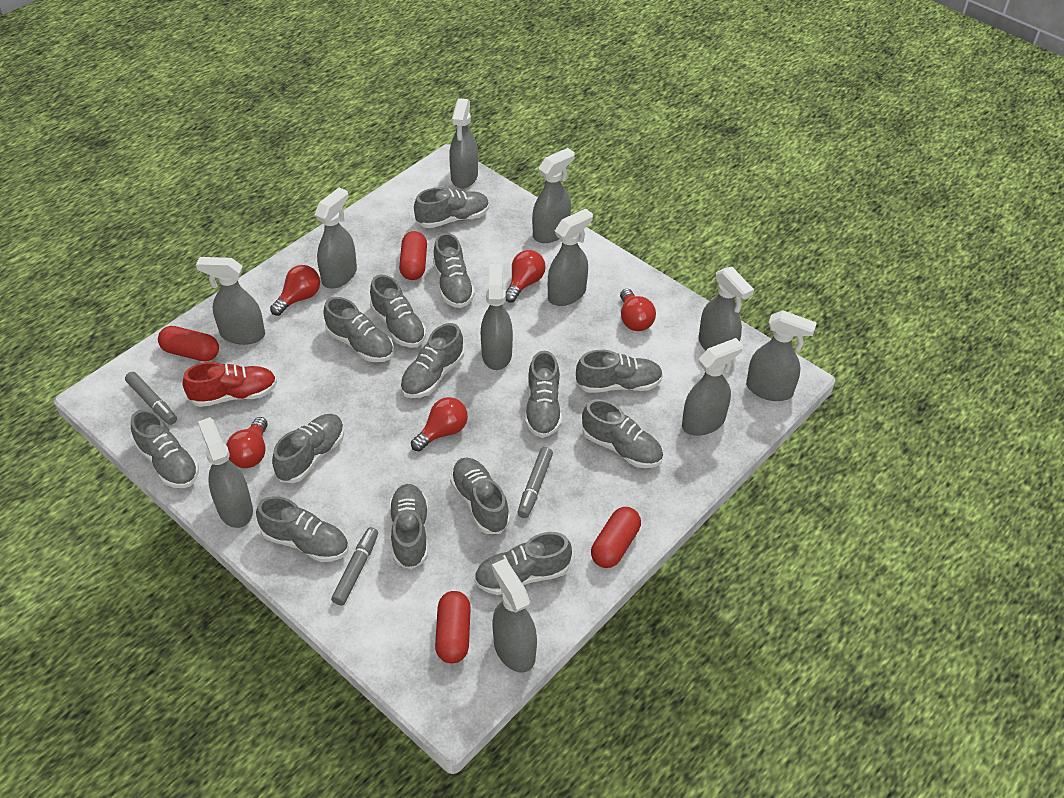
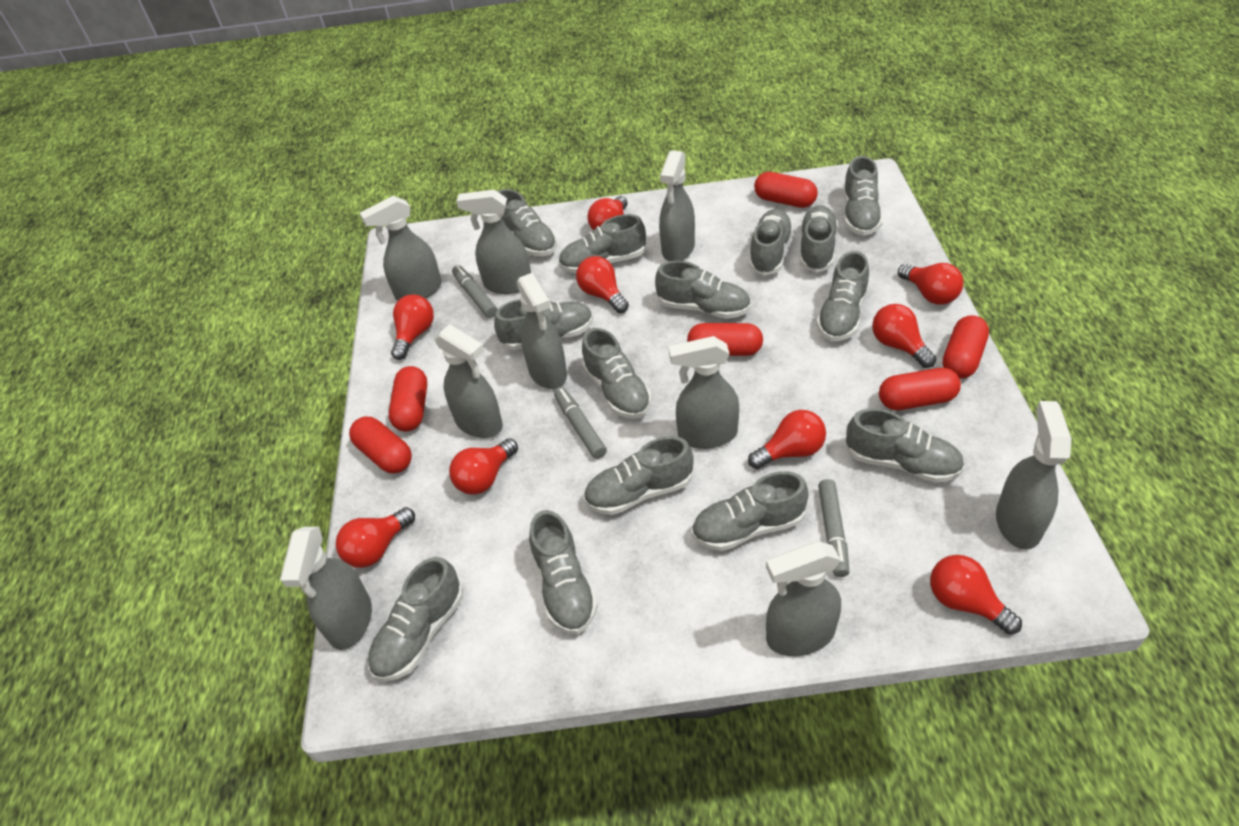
grey spray bottle: [196,257,265,345] [198,417,253,528] [315,187,357,289] [449,98,478,188] [481,264,513,370] [492,559,537,672] [532,148,575,243] [548,209,593,306] [682,338,743,436] [699,267,754,351] [746,310,817,401] = 11 -> [280,527,372,650] [360,196,442,301] [434,324,503,438] [457,190,531,294] [517,273,567,389] [659,150,695,261] [668,336,739,449] [766,541,841,656] [996,401,1071,550] = 9
red capsule: [158,326,219,361] [399,231,427,280] [435,591,471,663] [591,507,641,568] = 4 -> [349,416,412,473] [389,366,427,432] [687,323,763,356] [754,172,818,208] [879,368,961,410] [943,315,989,379] = 6
red light bulb: [226,417,268,468] [270,265,320,316] [411,397,468,451] [506,250,546,302] [620,289,656,331] = 5 -> [335,507,415,568] [391,294,434,360] [449,438,518,495] [576,256,629,313] [587,196,628,230] [748,410,826,469] [872,304,936,368] [898,263,963,305] [930,555,1022,635] = 9
red shoe: [183,362,277,407] = 1 -> none = 0

